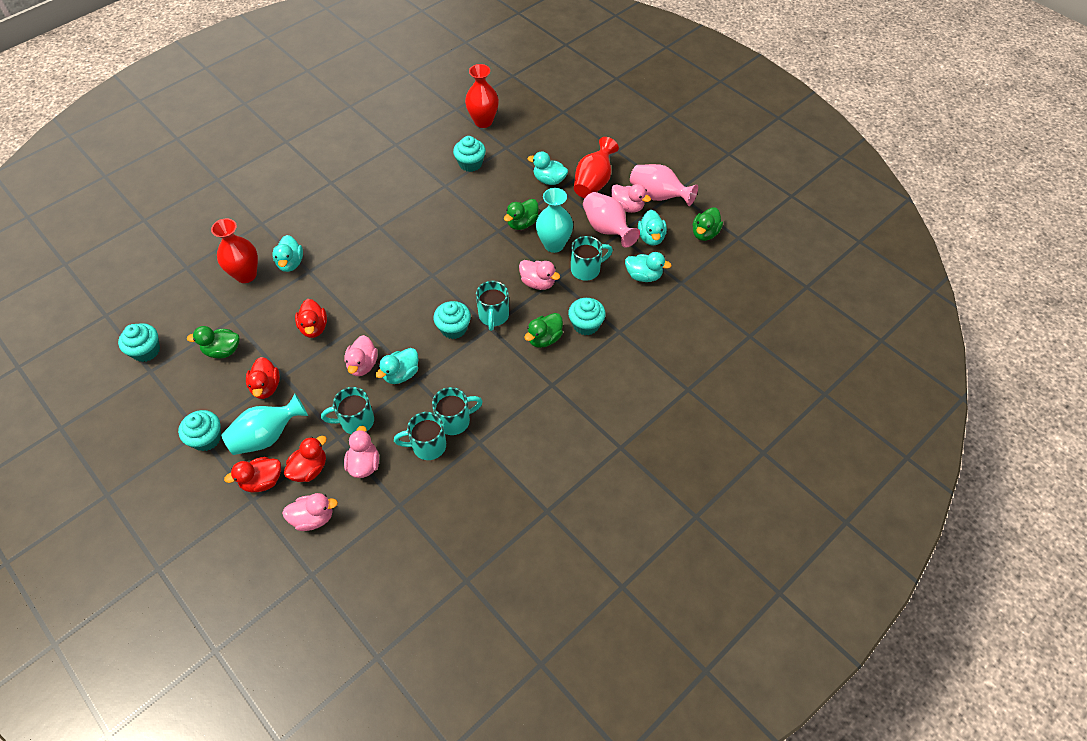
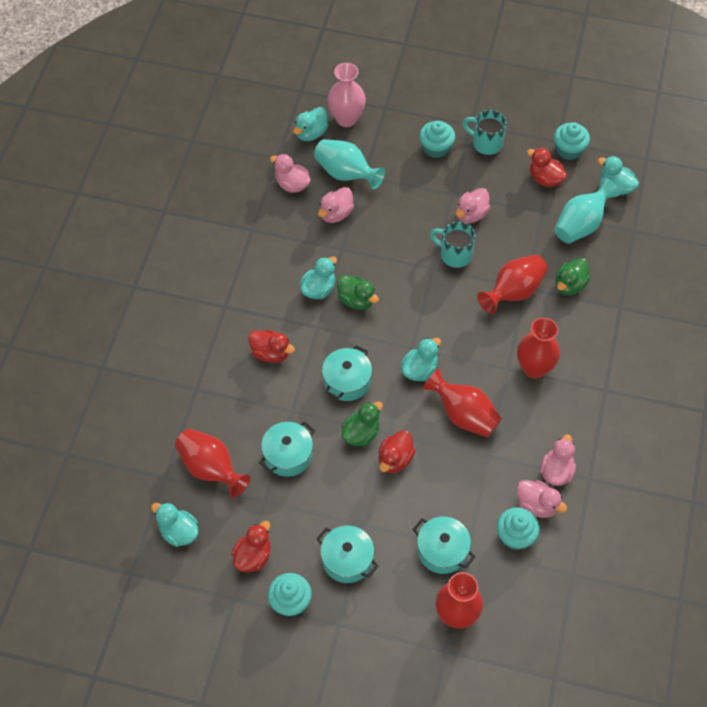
green duck: [187,326,240,358] [504,199,539,230] [524,313,563,348] [693,207,723,241] = 4 -> [337,275,379,310] [341,401,383,446] [555,258,590,295] = 3
pink vase: [583,192,640,248] [630,164,698,206] = 2 -> [328,63,366,127] = 1
red vase: [211,218,258,283] [465,64,499,128] [574,137,619,198] = 3 -> [175,429,250,498] [423,368,502,437] [435,572,483,628] [477,255,548,314] [517,317,560,379] = 5
turquoise cupcake: [118,323,160,362] [178,410,221,451] [433,301,471,339] [453,136,486,172] [568,298,606,335] = 5 -> [268,573,312,616] [419,121,455,158] [497,507,540,550] [554,122,590,160] = 4
turquoise mug: [321,387,374,434] [394,412,446,460] [432,387,483,435] [476,281,509,331] [571,236,613,281] = 5 -> [430,221,476,268] [462,110,507,155] = 2
turquoise pot: none = 0 -> [259,421,315,477] [317,526,379,583] [322,345,372,401] [412,516,475,574] = 4

